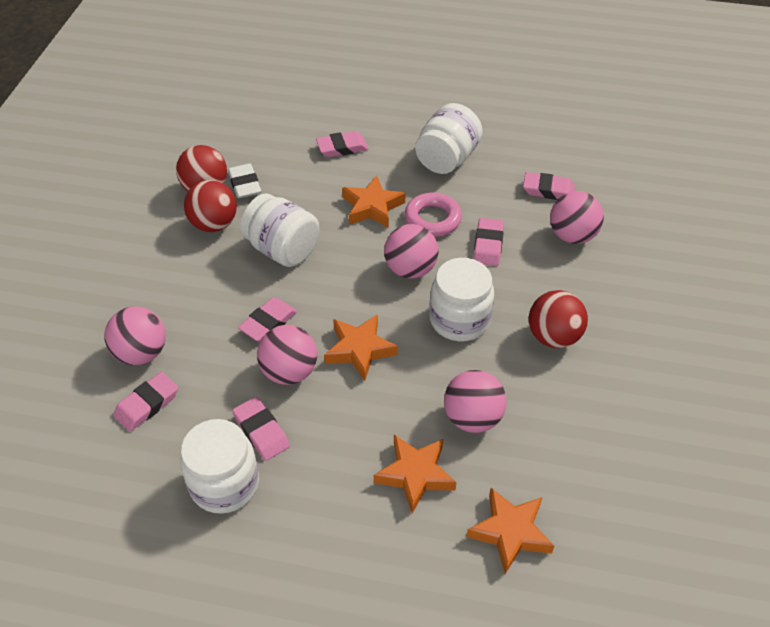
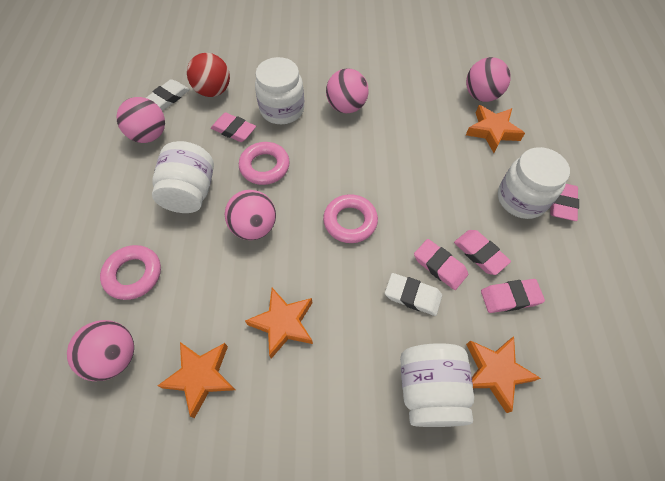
pink eraser: [113,372,178,431] [232,397,290,461] [238,298,297,342] [316,131,368,157] [474,218,504,266] [523,172,575,200] = 6 -> [211,112,256,142] [414,239,468,290] [454,230,511,275] [481,279,545,313] [550,184,579,221] = 5
pink ring: [405,193,462,237] = 1 -> [100,245,161,300] [239,142,290,185] [323,194,378,243] = 3
red ball: [176,145,227,191] [184,180,237,232] [529,290,588,348] = 3 -> [187,53,230,97] = 1
white eraser: [228,163,261,198] = 1 -> [146,79,190,110] [385,273,442,316] = 2

